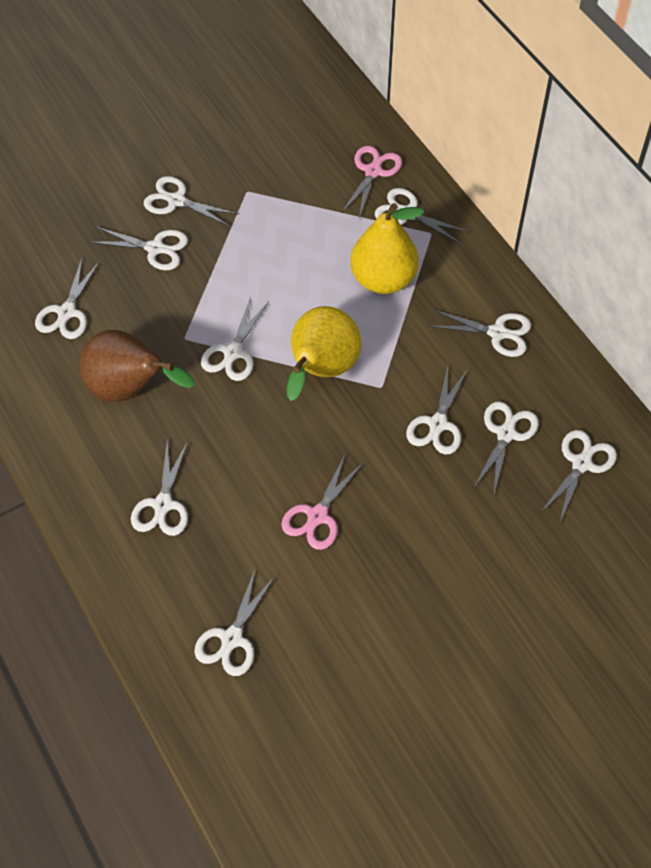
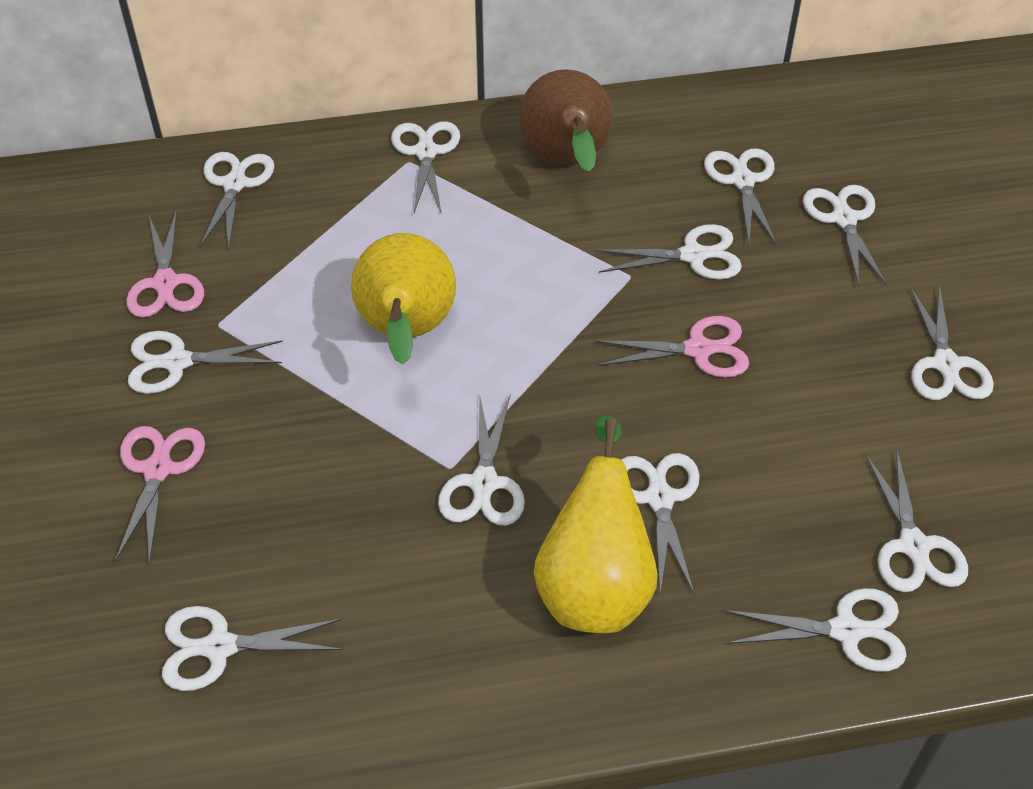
pink scissors: [281,455,364,550] [342,146,402,219] = 2 -> [115,426,205,565] [126,210,204,318] [594,316,749,378] = 3
white scissors: [35,259,100,339] [90,227,188,271] [131,440,188,536] [144,176,239,227] [194,570,276,676] [201,297,269,381] [375,188,469,244] [406,366,468,455] [428,310,531,357] [474,402,539,493] [540,430,617,522] = 11 -> [128,331,283,394] [162,606,343,691] [200,152,275,250] [391,121,460,214] [438,396,525,526] [595,224,742,280] [621,453,700,594] [704,148,777,245] [724,588,907,672] [803,185,887,286] [865,449,968,592] [910,285,994,400] = 12

